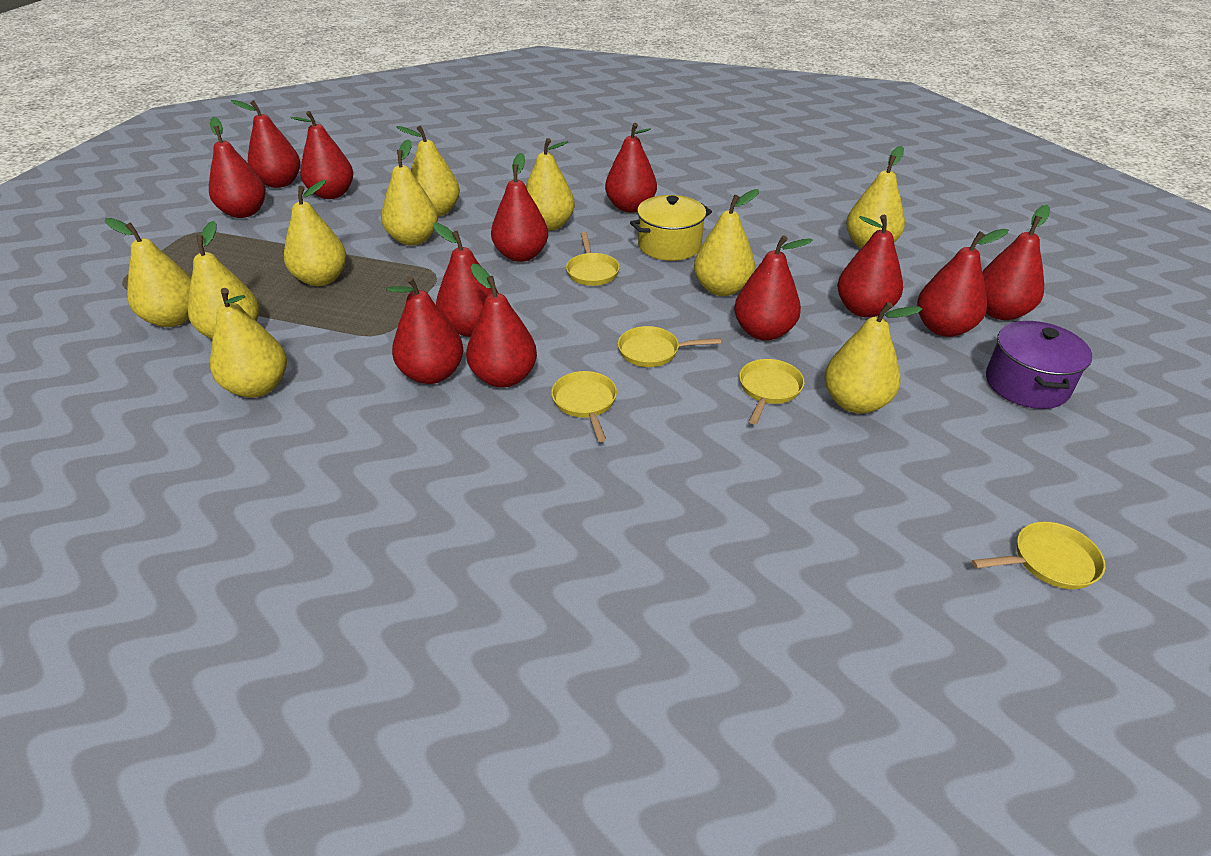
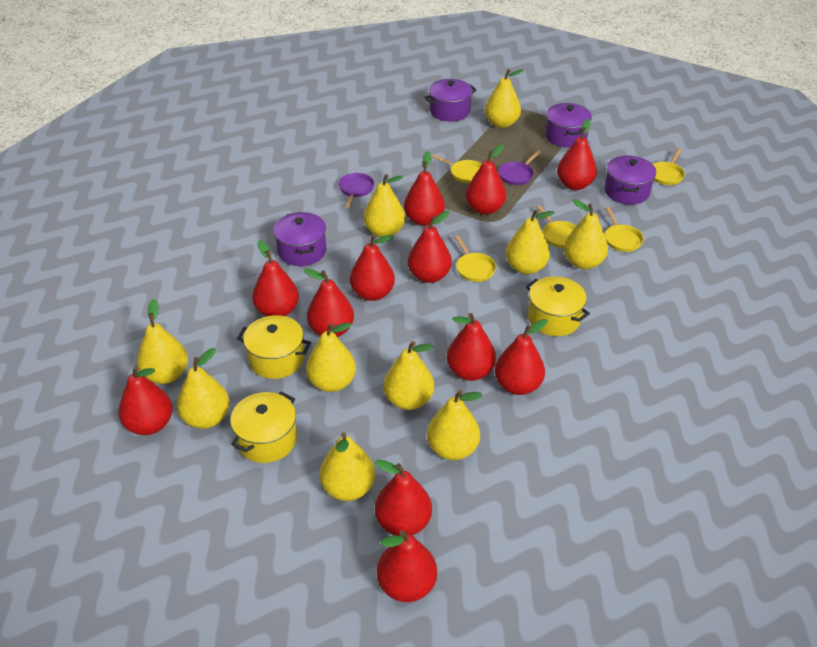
purple pan: none = 0 -> [338,173,374,208] [499,150,541,185] = 2
purple pot: [986,321,1092,409] = 1 -> [273,212,326,266] [424,79,477,122] [545,103,592,148] [604,155,656,205] = 4
yellow pot: [630,195,712,261] = 1 -> [230,392,297,463] [237,315,311,379] [526,276,590,336] = 3

